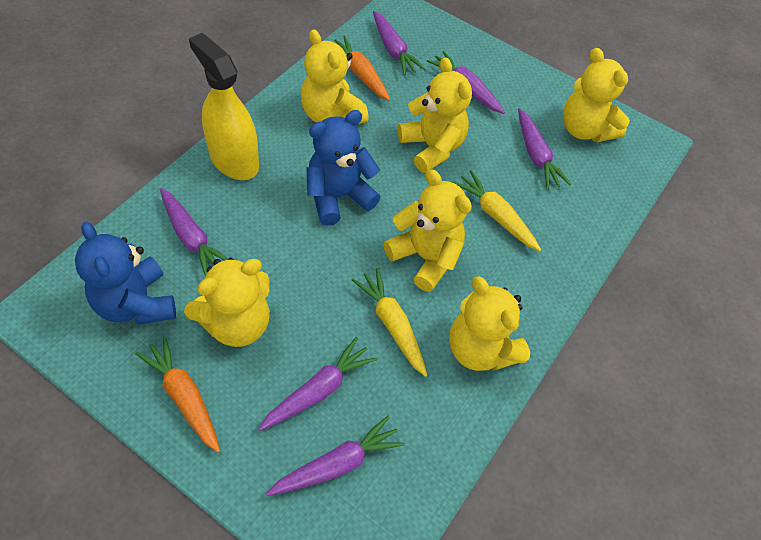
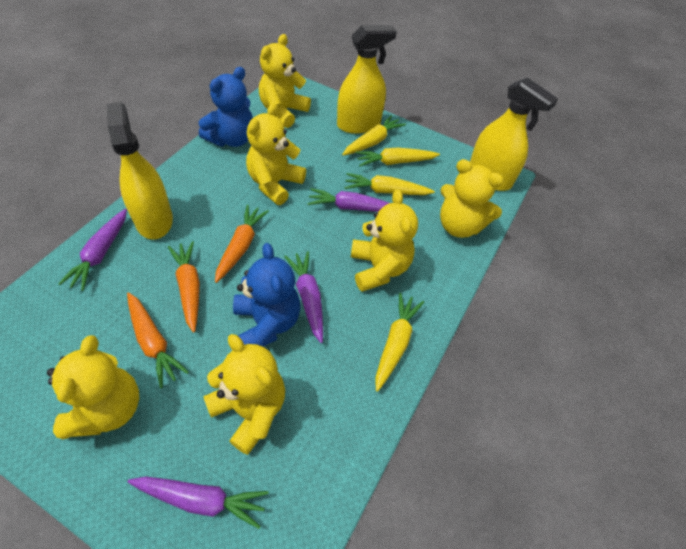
orange carrot: [135,336,220,453] [334,36,390,101] = 2 -> [127,292,189,388] [168,241,200,333] [215,205,269,283] = 3
purple carrot: [160,188,228,276] [258,337,377,431] [266,415,405,496] [373,11,426,76] [427,51,505,114] [518,108,571,190] = 6 -> [58,209,127,291] [128,476,269,529] [284,251,323,343] [307,188,389,212] = 4
yellow carrot: [352,268,427,377] [452,170,541,251] = 2 -> [342,115,406,156] [345,173,435,195] [356,148,440,166] [375,293,424,392] = 4
yellow spray bottle: [189,33,259,180] = 1 -> [107,102,173,240] [337,25,397,134] [470,78,558,191] = 3

